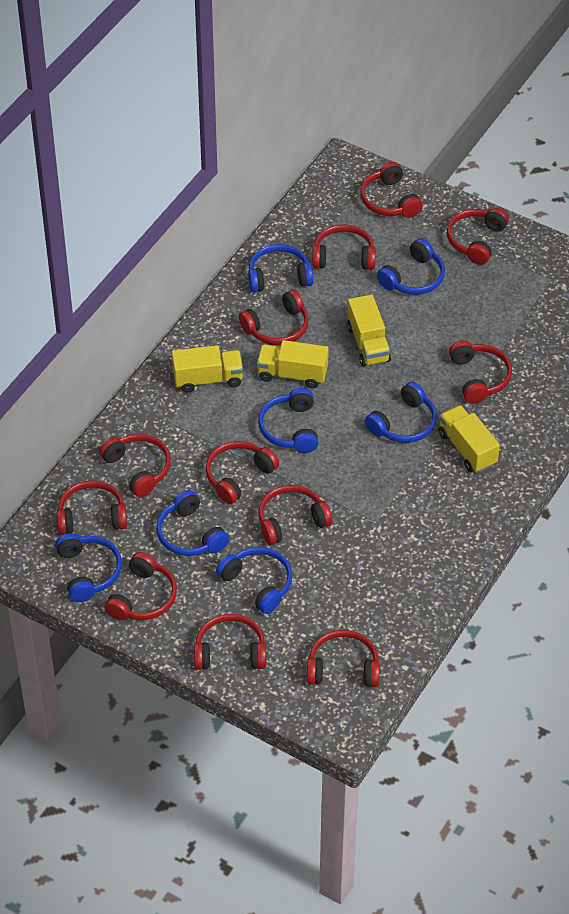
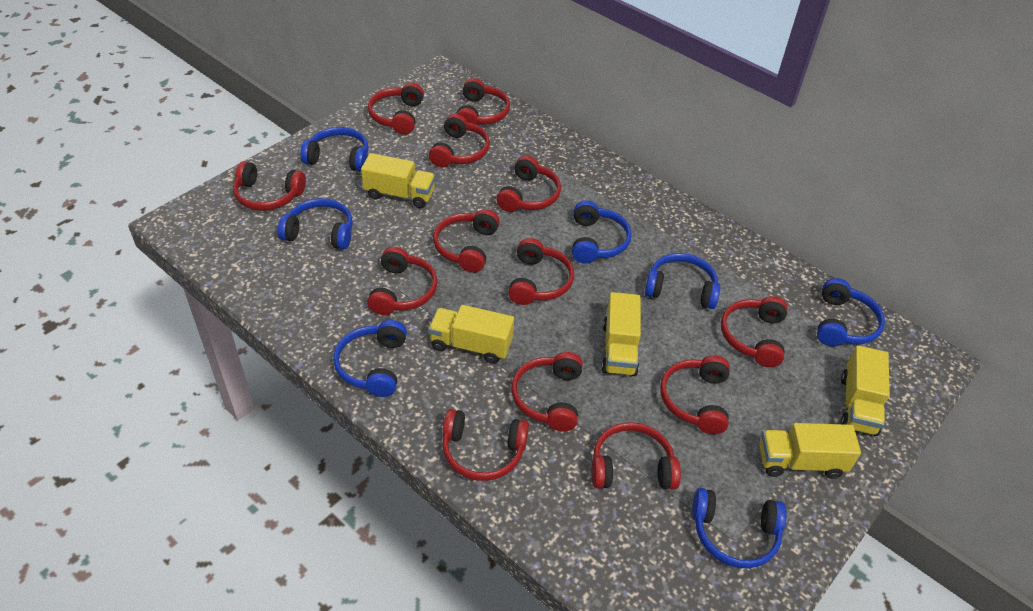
red headphones: [57,481,127,535] [99,434,171,497] [104,552,177,620] [194,614,266,670] [206,441,279,504] [239,290,309,345] [259,485,332,545] [307,630,380,687] [312,224,376,270] [360,162,423,218] [447,208,509,265] [449,340,512,404] = 12 -> [233,161,306,211] [367,247,438,315] [368,83,424,135] [429,114,490,167] [433,209,499,273] [442,409,529,481] [456,78,510,125] [496,156,561,212] [508,238,574,305] [511,352,583,432] [591,422,681,490] [660,355,730,434] [721,296,787,367] = 13
yellow truck: [172,345,243,393] [257,340,329,388] [347,295,391,367] [438,405,500,473] = 4 -> [361,153,435,208] [428,305,514,364] [601,292,641,376] [759,423,861,479] [840,345,890,436] = 5

